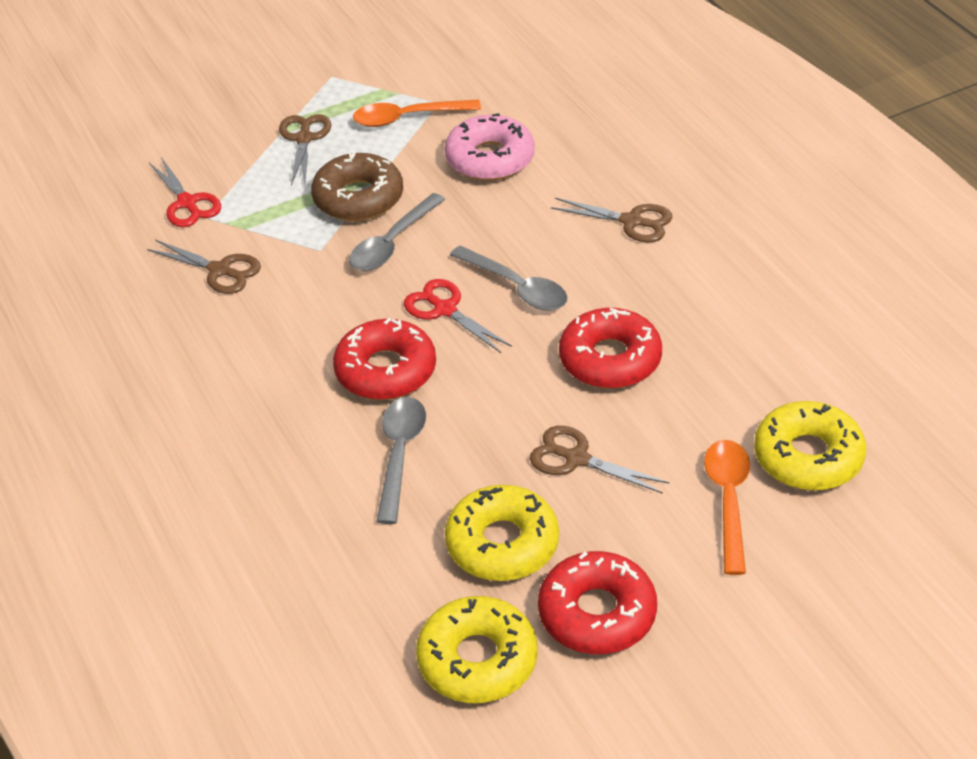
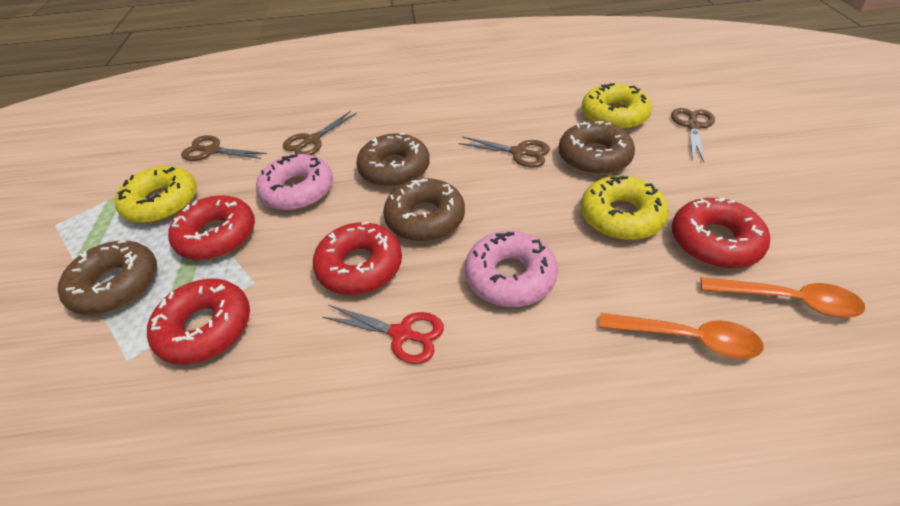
brown donut: [311,153,403,221] = 1 -> [57,240,157,315] [356,133,430,187] [383,178,465,242] [559,121,635,175] = 4
grey spoon: [349,193,446,271] [376,397,426,524] [450,245,568,310] = 3 -> none = 0
pink donut: [445,113,535,181] = 1 -> [256,154,333,211] [465,231,558,307] = 2
red donut: [333,318,436,400] [538,551,657,654] [559,308,662,388] = 3 -> [147,279,250,365] [168,195,255,260] [313,221,402,295] [672,198,770,268] = 4
red scissors: [149,157,221,227] [404,279,512,353] = 2 -> [322,305,444,364] = 1

